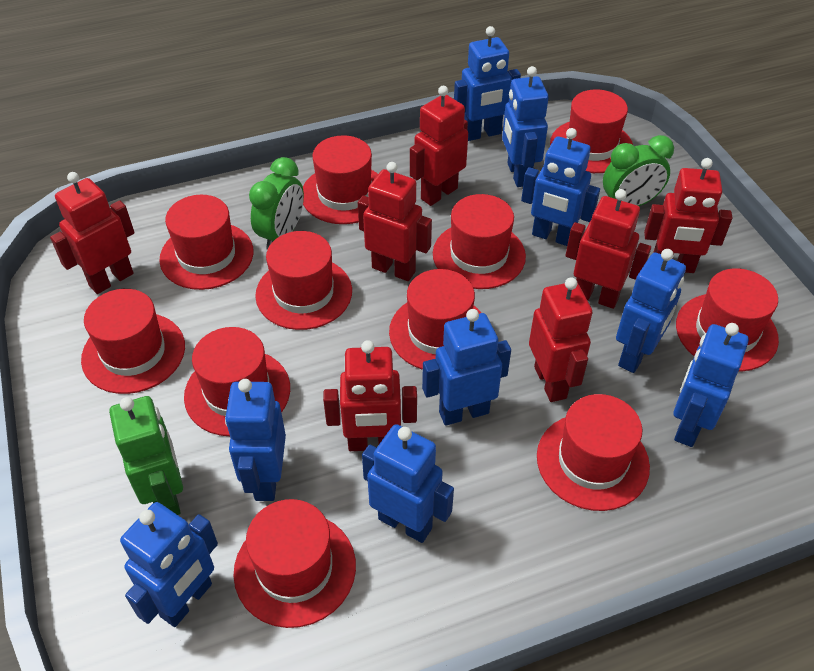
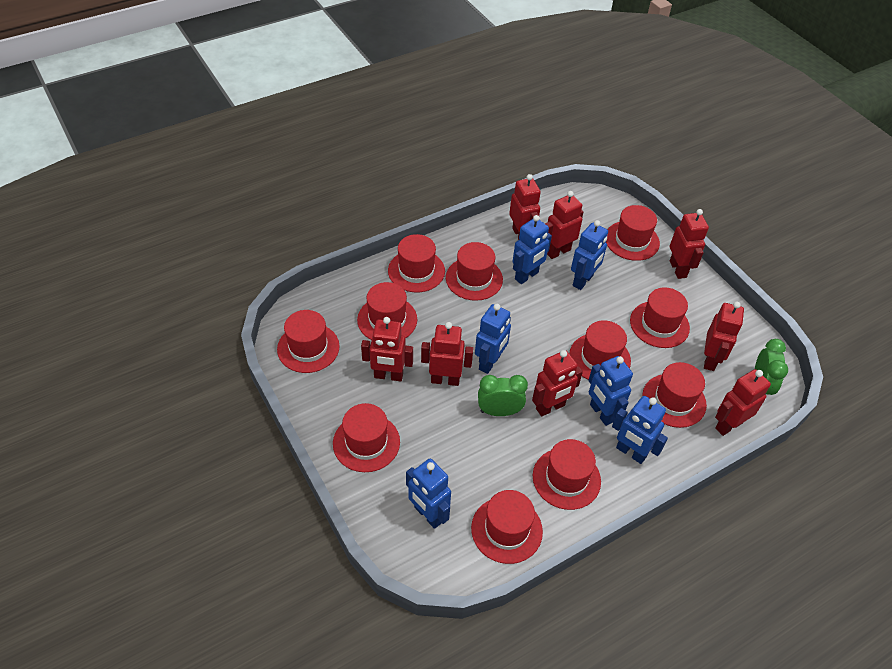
blue robot: [120,502,218,627] [225,379,286,501] [362,424,454,543] [422,309,511,426] [454,26,521,141] [502,66,549,187] [521,128,600,246] [616,249,686,373] [674,323,749,447] = 9 -> [406,458,451,529] [475,304,511,374] [512,215,552,284] [571,220,608,290] [588,356,633,426] [612,396,668,464] = 6
green robot: [109,396,183,515] = 1 -> none = 0
red robot: [50,172,134,294] [323,340,417,451] [358,162,432,281] [410,86,468,206] [529,277,593,402] [565,189,651,309] [644,158,732,273] = 7 -> [361,317,413,381] [421,322,473,386] [509,174,541,240] [532,350,583,416] [545,191,584,259] [670,209,709,279] [704,302,744,371] [715,369,771,436] = 8

